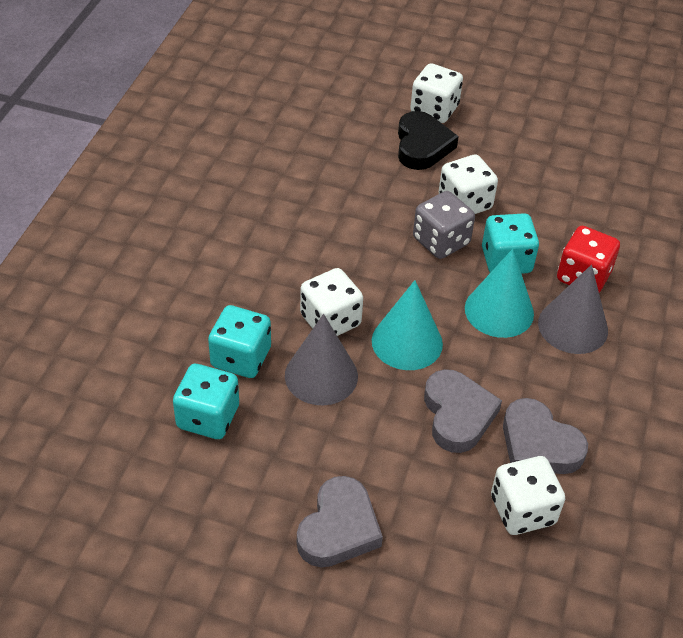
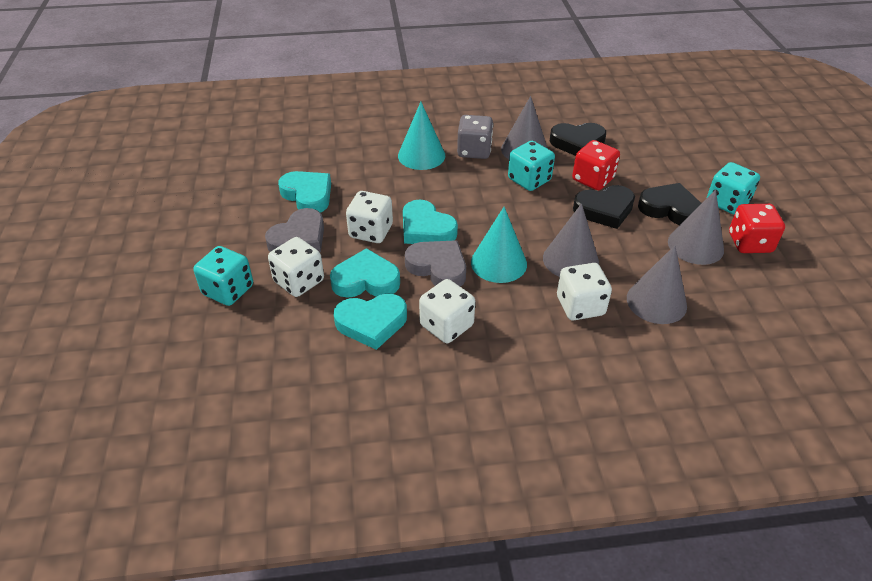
black heart: [398,111,459,170] = 1 -> [550,123,606,156] [573,185,635,229] [638,183,701,225] = 3
grey cone: [285,314,358,405] [538,265,608,354] = 2 -> [501,96,548,159] [543,203,599,277] [627,245,687,324] [668,189,724,265] = 4
grey heart: [297,476,383,567] [424,369,502,453] [503,398,588,474] = 3 -> [265,208,324,252] [405,240,466,287] = 2
red dice: [557,226,620,292] = 1 -> [572,140,620,190] [729,204,785,253] = 2
turquoise heart: none = 0 -> [278,171,331,212] [330,248,400,298] [334,294,407,350] [403,199,458,244] = 4

